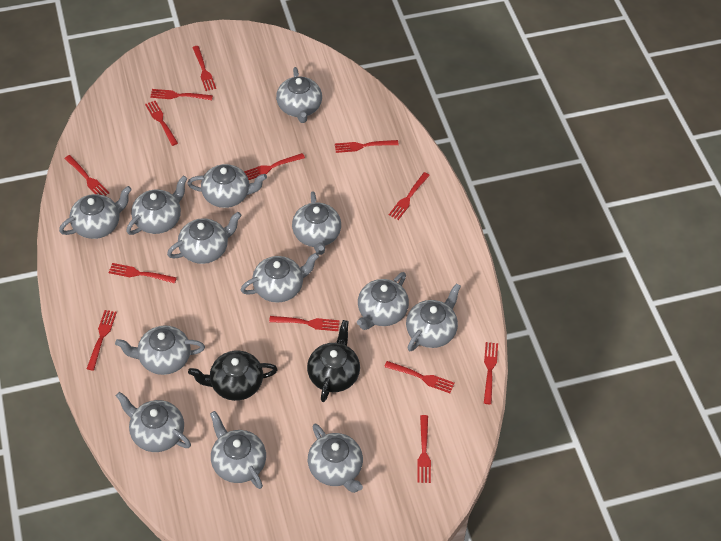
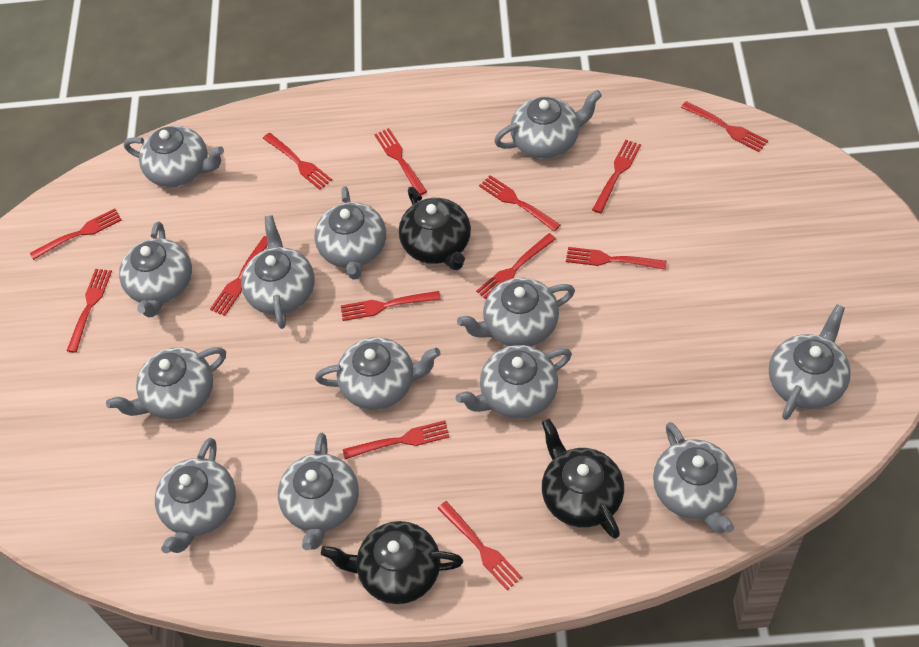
black teapot: [188,351,278,401] [307,320,360,402] = 2 -> [321,521,463,604] [399,187,471,270] [542,419,624,539] = 3

